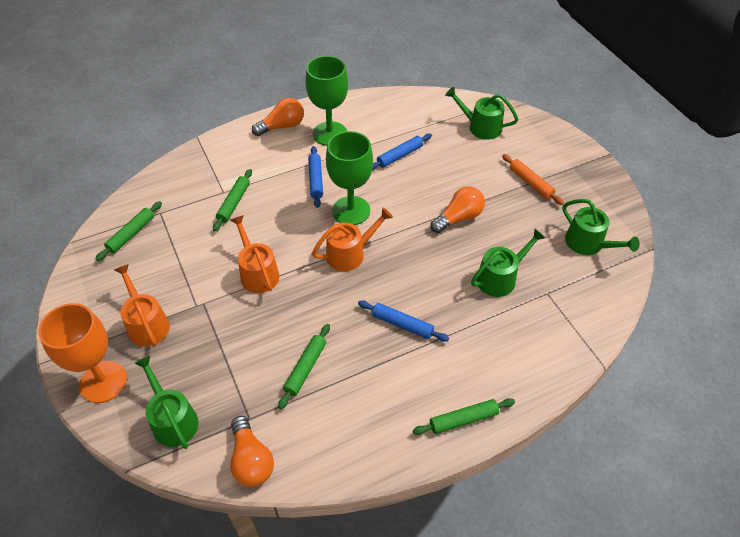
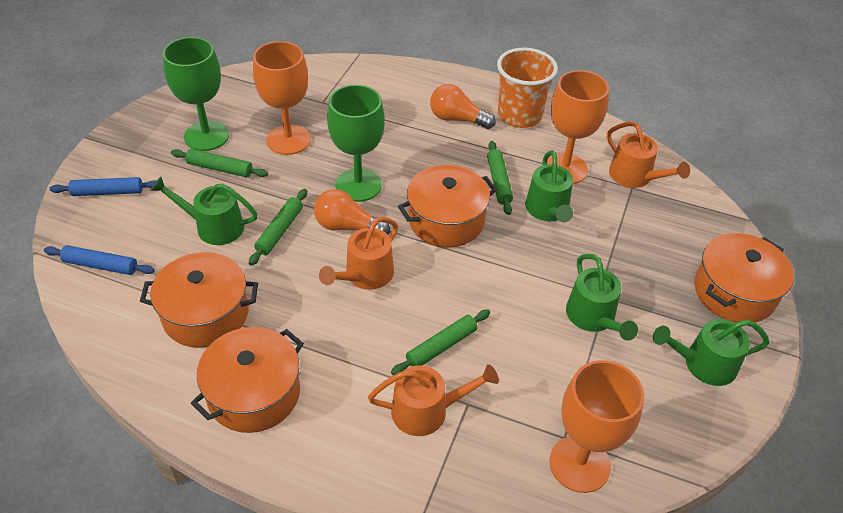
blue rolling pin: [308,146,323,208] [358,301,449,342] [372,133,432,170] = 3 -> [44,245,155,275] [50,177,156,196] = 2
orange cup: none = 0 -> [497,48,558,128] = 1
orange goblet: [38,303,127,403] = 1 -> [253,41,311,155] [547,70,609,184] [550,360,644,493] = 3
orange light bulb: [230,416,274,487] [252,98,304,136] [431,186,485,233] = 3 -> [314,189,390,235] [430,84,496,129] = 2
orange pot: none = 0 -> [140,252,258,348] [191,327,304,433] [398,165,497,247] [694,233,794,323] = 4
orange rolling pin: [502,154,564,205] = 1 -> none = 0

